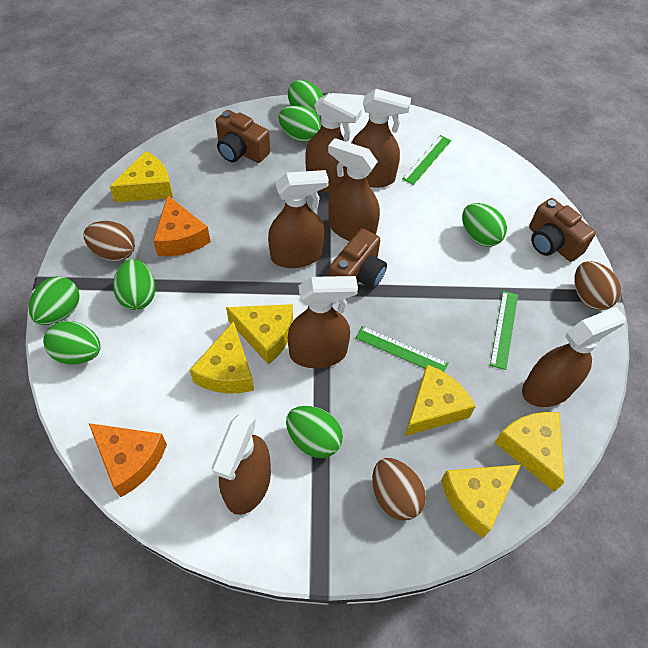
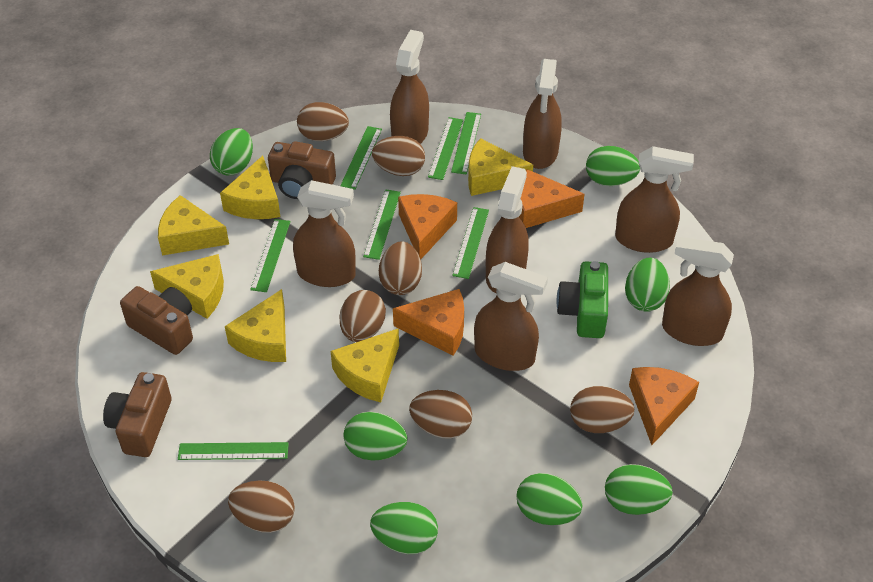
brown egg: [84,221,135,262] [372,458,426,521] [574,261,621,310] = 3 -> [228,480,295,533] [297,102,349,141] [340,290,386,342] [372,136,425,176] [379,242,422,295] [409,390,472,439] [570,386,635,433] = 7
green camera: none = 0 -> [557,261,608,338] = 1
green ruler: [356,326,448,372] [402,135,451,185] [490,291,518,370] = 3 -> [178,442,289,460] [250,219,290,292] [340,126,382,190] [363,189,401,260] [428,117,463,180] [451,112,481,174] [452,207,489,279] = 7
orange cheese: [89,423,167,497] [153,195,211,256] = 2 -> [393,289,464,356] [398,194,457,259] [519,169,585,228] [629,367,699,445] = 4

